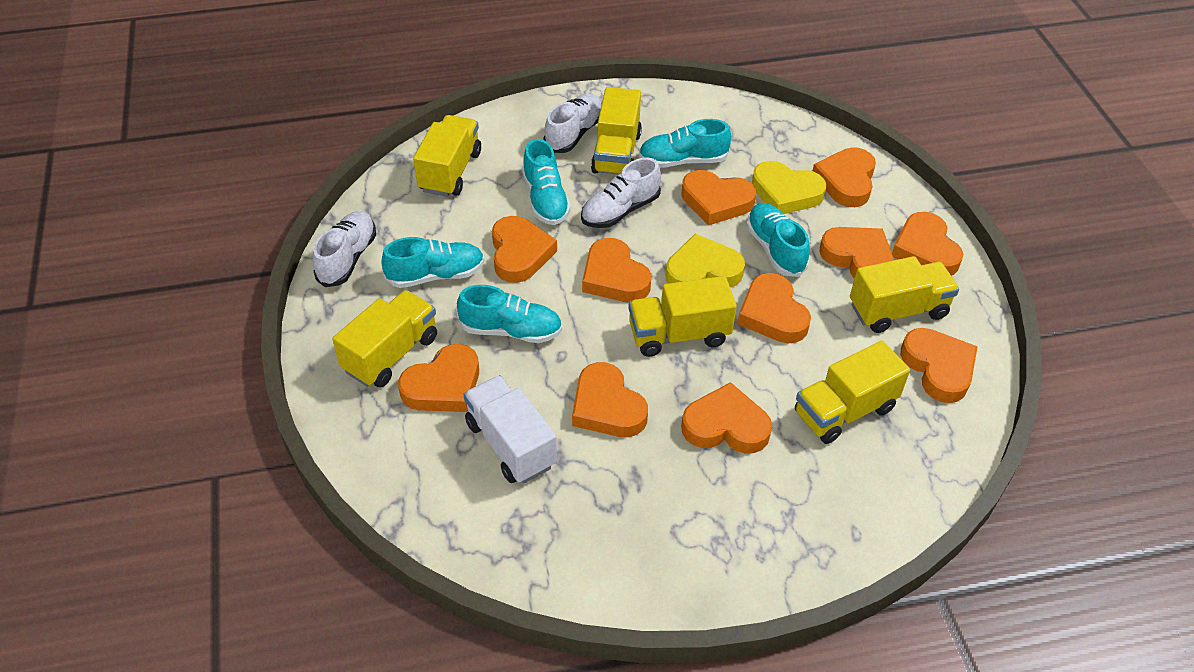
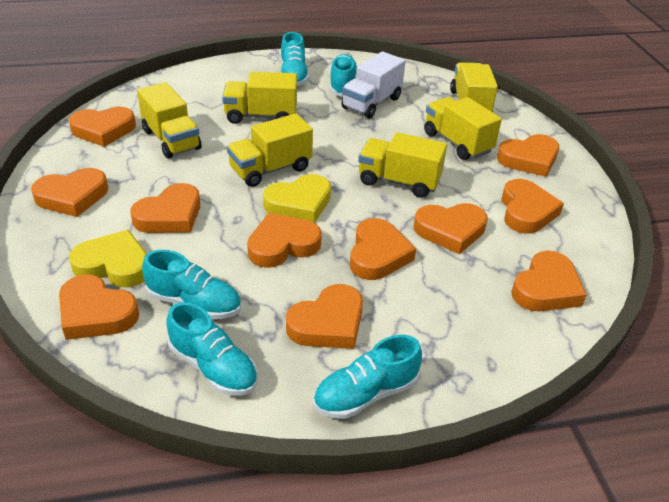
white shoe: [313,211,376,287] [544,94,602,153] [581,158,661,228] = 3 -> none = 0

